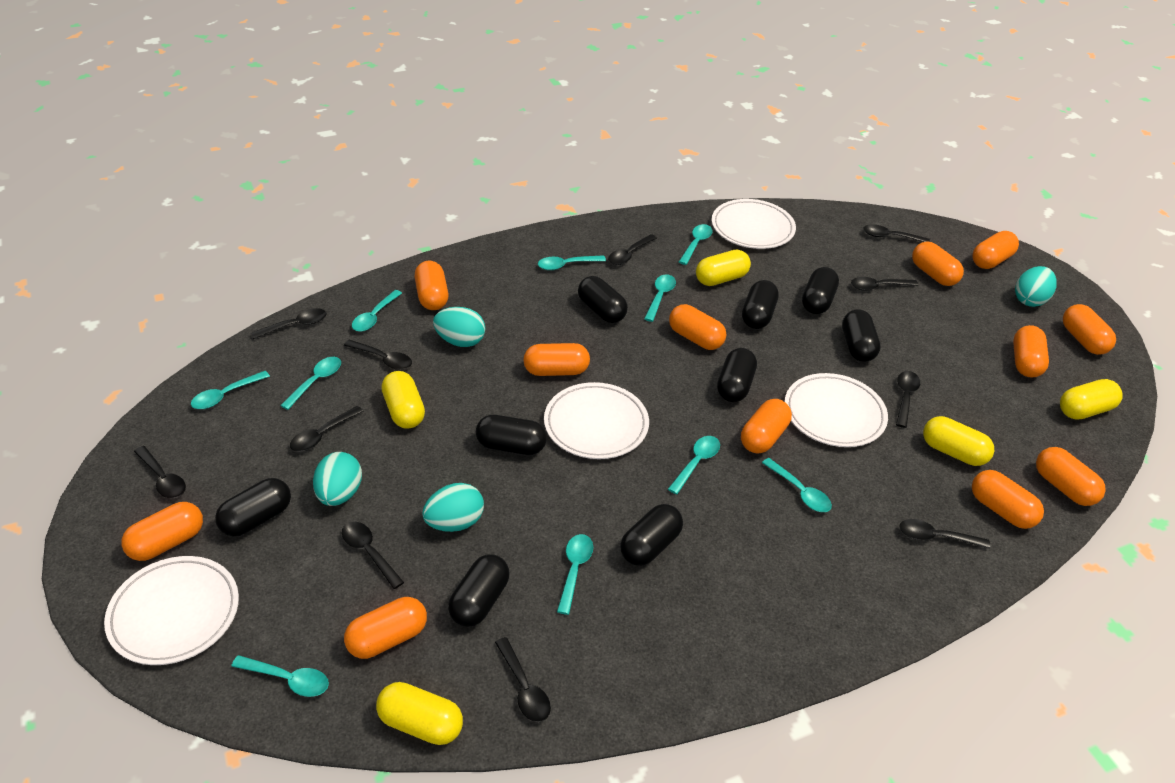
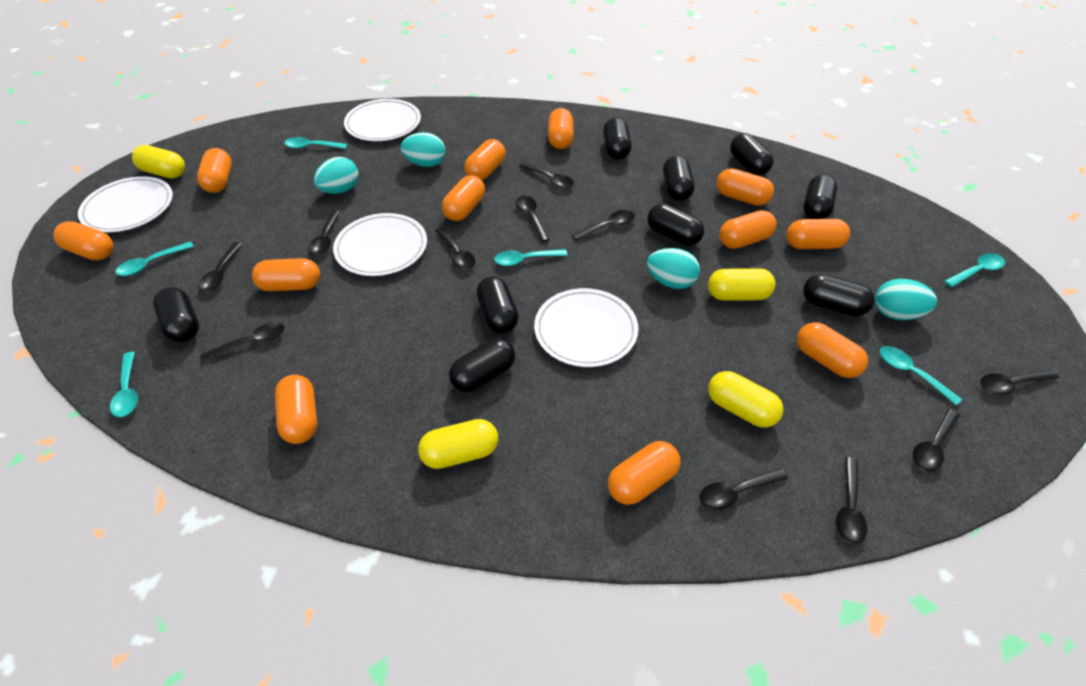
turquoise spoon: [191,371,270,409] [231,655,329,697] [280,357,341,410] [352,290,402,332] [538,255,606,270] [557,534,593,615] [644,274,676,322] [668,436,720,494] [679,224,713,265] [762,458,832,512] = 10 -> [110,352,138,417] [115,241,194,276] [284,137,347,149] [494,249,568,266] [880,346,962,405] [944,253,1005,287] = 6
yellow capsule: [376,682,463,745] [381,371,425,429] [696,250,751,286] [923,416,994,466] [1060,379,1123,420] = 5 -> [132,145,185,178] [418,419,499,469] [708,268,776,301] [708,371,783,428] = 4

